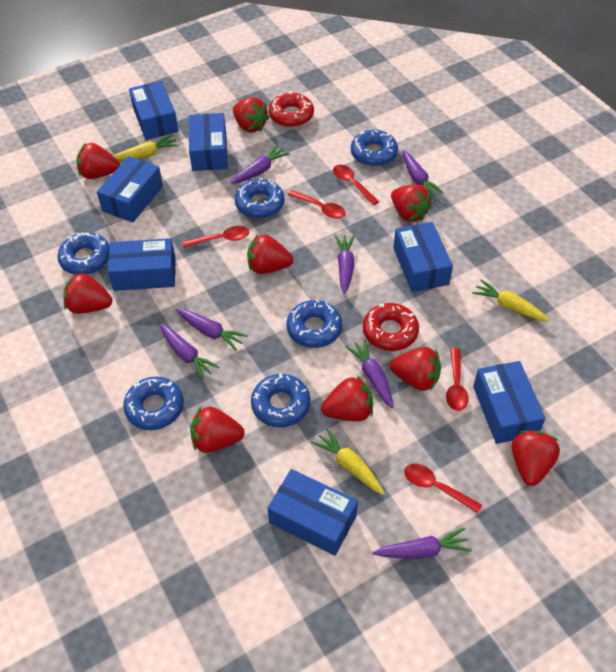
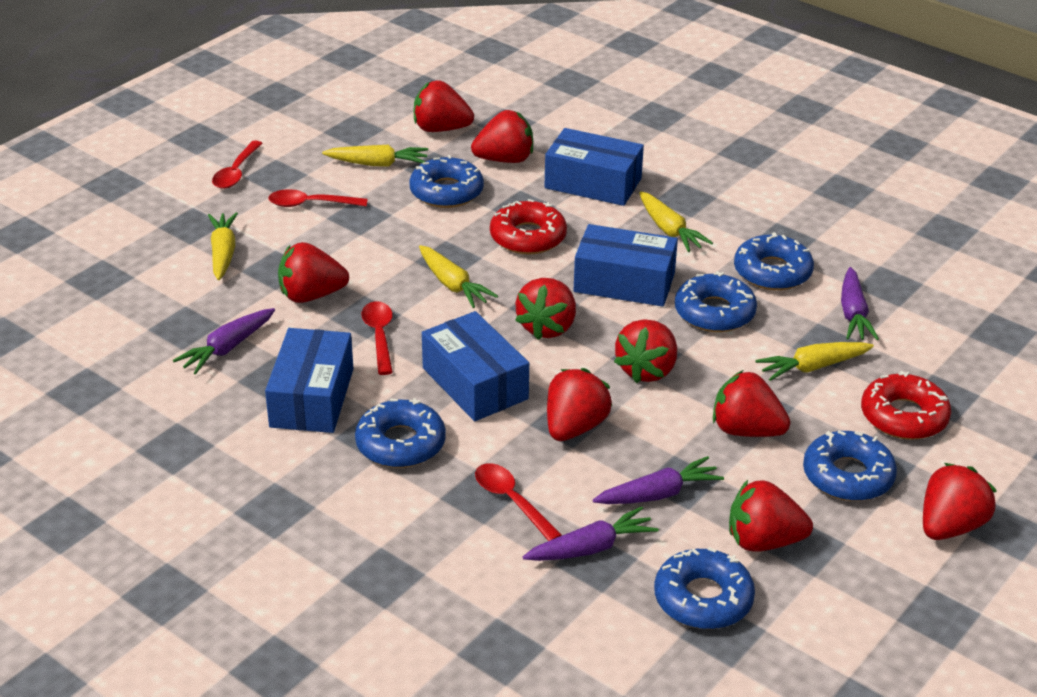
blue box: [97,156,163,222] [108,238,176,291] [129,81,179,140] [189,113,228,171] [267,469,358,556] [393,222,453,292] [473,361,546,444] = 7 -> [265,328,353,433] [422,311,529,421] [545,128,644,206] [574,224,678,307] = 4
purple carrot: [160,324,219,380] [176,308,248,351] [231,145,290,184] [335,235,355,294] [346,339,393,408] [373,527,472,559] [402,150,443,196] = 7 -> [173,308,275,375] [523,507,659,561] [593,456,724,504] [841,267,879,340] = 4
red spoon: [183,226,249,248] [288,190,346,219] [333,165,379,206] [404,464,482,513] [446,348,469,411] = 5 -> [212,140,263,189] [268,189,368,207] [361,301,393,375] [475,463,562,541] = 4
yellow carrot: [114,134,179,161] [311,428,385,495] [472,279,550,322] = 3 -> [208,212,238,280] [322,145,428,167] [419,245,498,308] [639,191,713,252] [755,342,874,381] = 5

